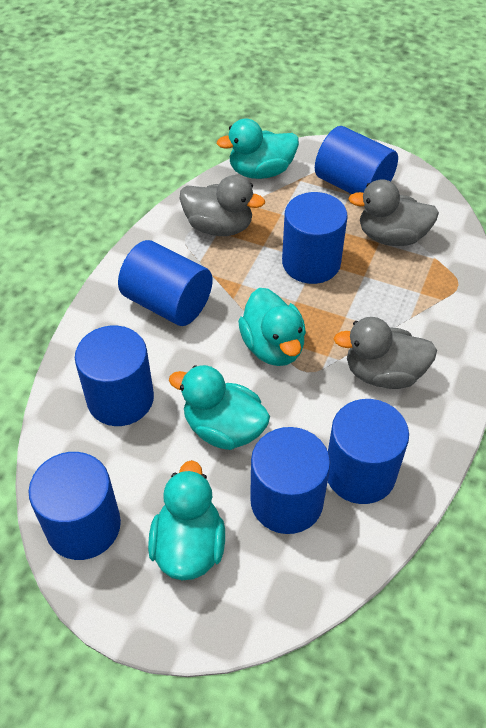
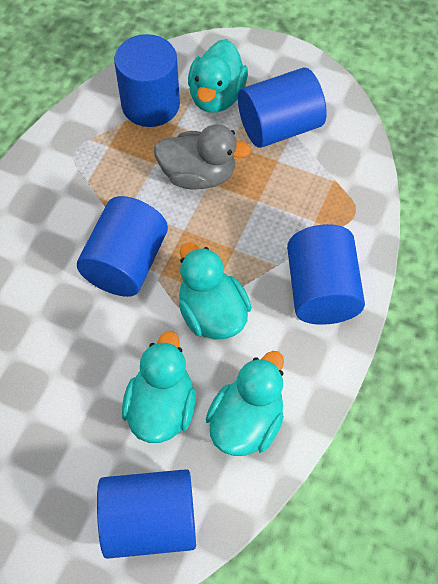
blue cylinder: [28,452,121,560] [75,325,154,426] [118,240,213,326] [250,427,330,534] [282,192,348,284] [315,126,398,194] [328,399,409,504] = 7 -> [77,196,168,297] [97,469,196,559] [114,34,180,127] [238,68,327,148] [287,224,365,325] = 5
grey duck: [179,175,265,236] [334,317,437,389] [348,179,439,246] = 3 -> [154,125,251,190] = 1

